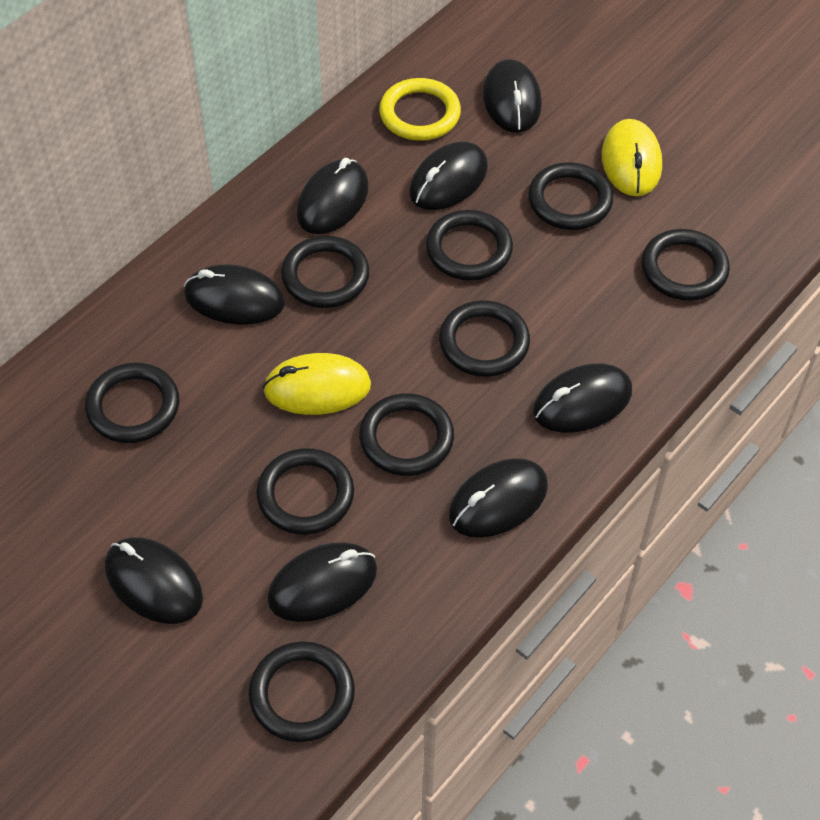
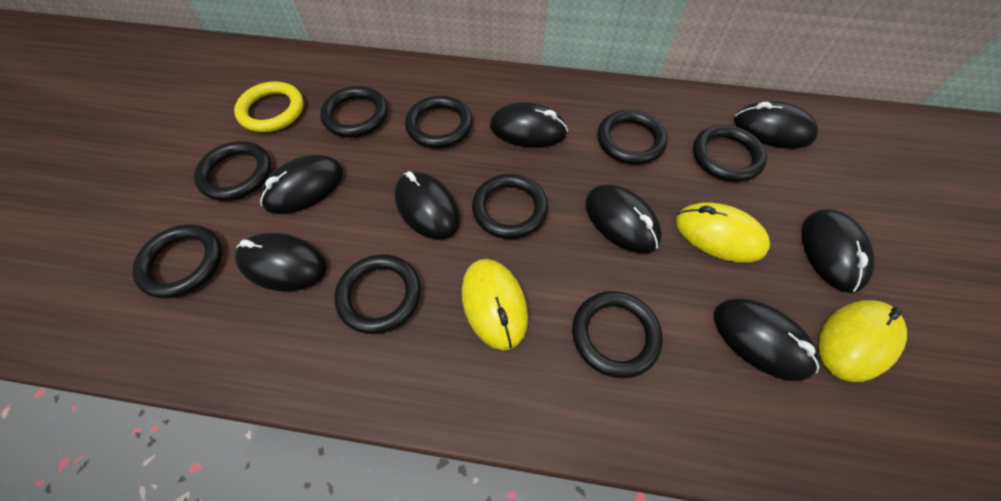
yellow mouse: [263,353,371,415] [602,119,662,196] = 2 -> [462,259,528,350] [676,202,770,262] [819,300,907,382] = 3

